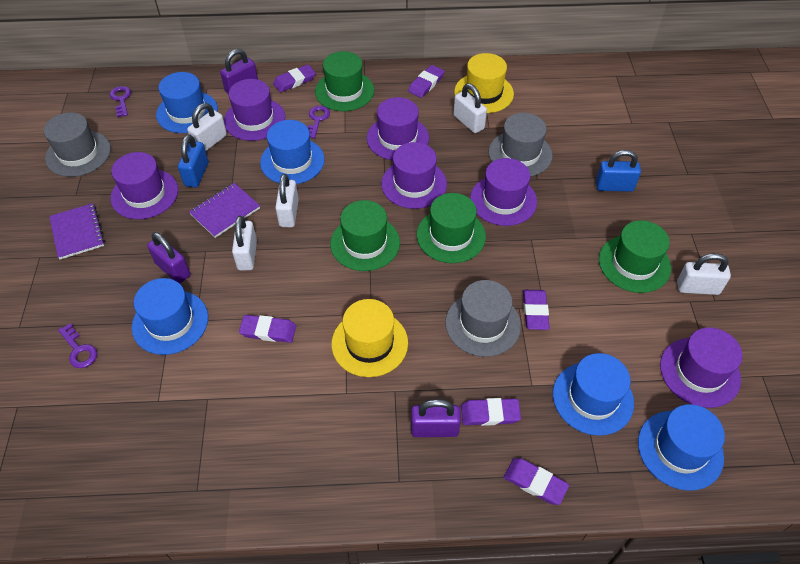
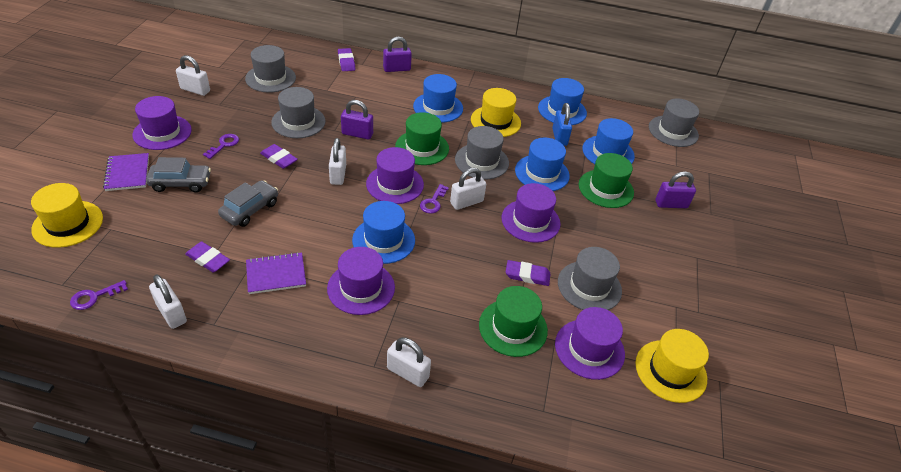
blue padlock: [178,134,208,187] [596,150,641,192] = 2 -> [552,103,572,146] = 1
green hat: [315,51,374,111] [330,200,400,271] [417,193,486,263] [599,220,671,293] = 4 -> [395,112,449,165] [479,286,548,357] [579,153,634,208] = 3
grey car: none = 0 -> [146,157,211,192] [218,180,278,227] = 2
grey hat: [43,112,111,177] [445,280,521,357] [489,113,553,177] = 3 -> [245,45,296,93] [271,87,326,138] [455,126,509,179] [558,247,622,310] [649,99,699,147] = 5
purple eraser: [239,315,296,343] [273,64,316,92] [408,65,445,98] [461,398,521,426] [504,458,569,505] [523,290,550,330] = 6 -> [185,242,230,273] [260,144,298,169] [338,48,355,71] [506,260,550,286] = 4
purple hat: [111,152,178,219] [224,79,285,141] [367,97,429,160] [381,142,447,209] [470,158,537,226] [660,327,743,408] = 6 -> [132,96,192,150] [327,247,395,315] [366,147,424,204] [501,183,561,243] [555,307,625,380] = 5
yellow hat: [331,299,408,377] [454,53,514,113] = 2 -> [31,183,103,248] [471,88,521,137] [636,329,709,403] = 3

